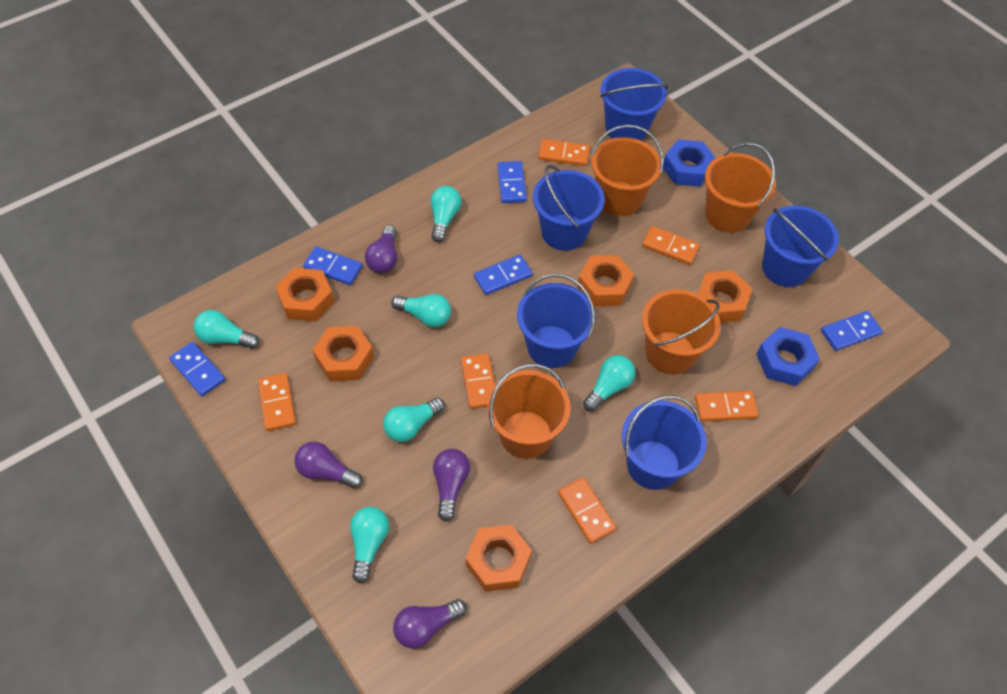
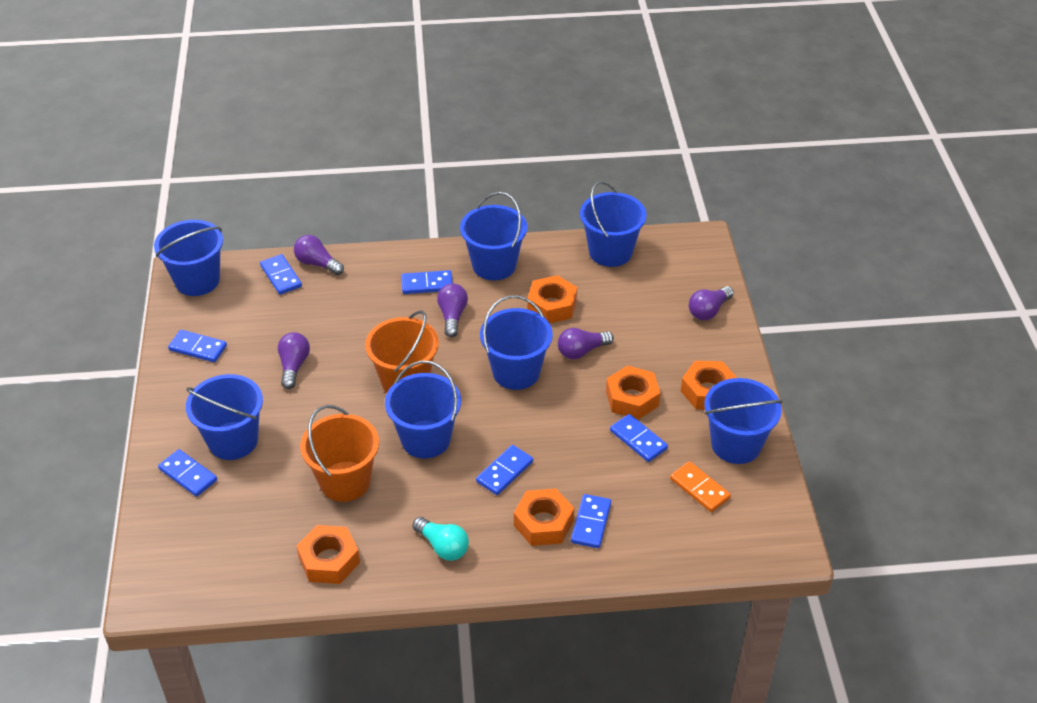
blue bucket: [517,274,595,368] [533,165,605,251] [600,68,668,140] [622,395,707,490] [762,205,839,287] = 5 -> [154,220,223,296] [186,374,263,460] [385,361,461,458] [460,192,527,280] [480,295,553,390] [580,181,647,267] [705,378,783,464] = 7
blue domino: [169,342,225,396] [303,247,363,285] [474,255,533,295] [498,161,527,203] [821,311,883,351] = 5 -> [158,449,217,497] [168,330,227,362] [260,254,302,295] [401,270,452,294] [476,445,533,495] [571,494,611,548] [610,414,668,462] = 7
blue nut: [663,139,715,187] [756,327,820,386] = 2 -> none = 0
orange bucket: [487,363,571,459] [591,125,663,216] [642,289,721,375] [705,143,776,233] = 4 -> [300,405,379,502] [365,311,439,393] = 2
orange domino: [258,373,296,431] [461,353,495,409] [538,139,590,166] [558,477,616,544] [642,226,700,265] [695,391,758,421] = 6 -> [670,461,731,512] = 1
purple light bulb: [294,441,362,489] [365,225,397,273] [393,599,467,648] [433,449,470,522] = 4 -> [278,332,310,389] [294,235,344,275] [437,283,468,337] [558,328,614,360] [689,286,734,320] = 5
turquoise light bulb: [194,310,259,349] [350,507,389,584] [383,398,445,442] [391,294,451,327] [431,186,462,242] [583,355,635,412] = 6 -> [412,517,469,561] = 1

